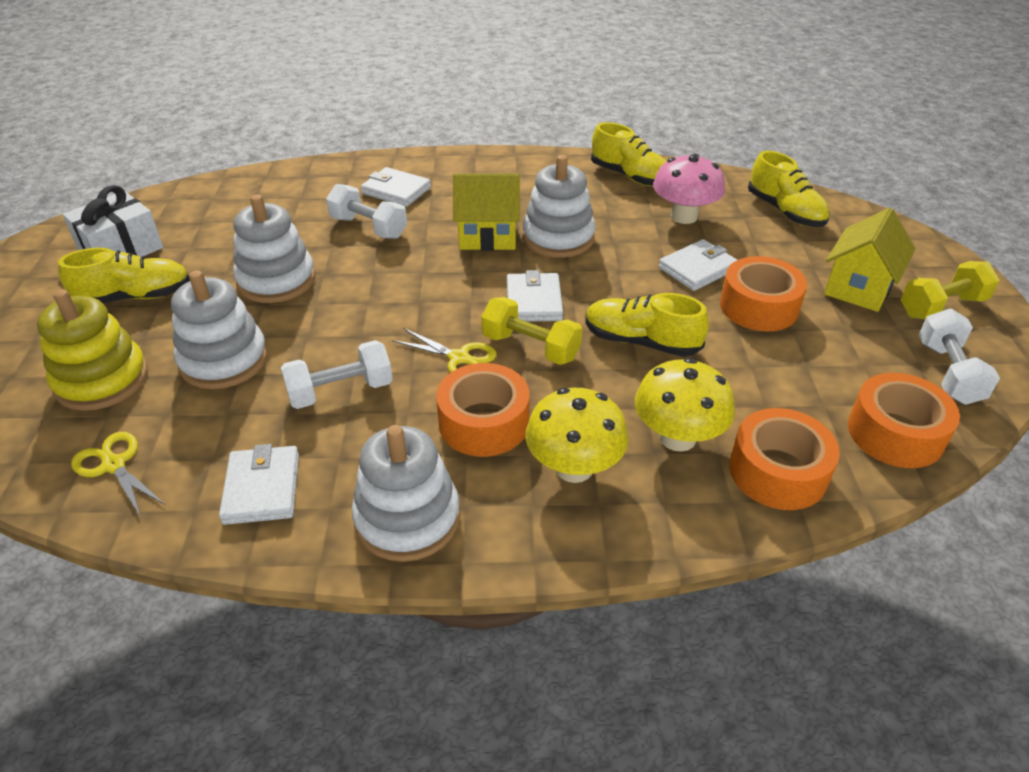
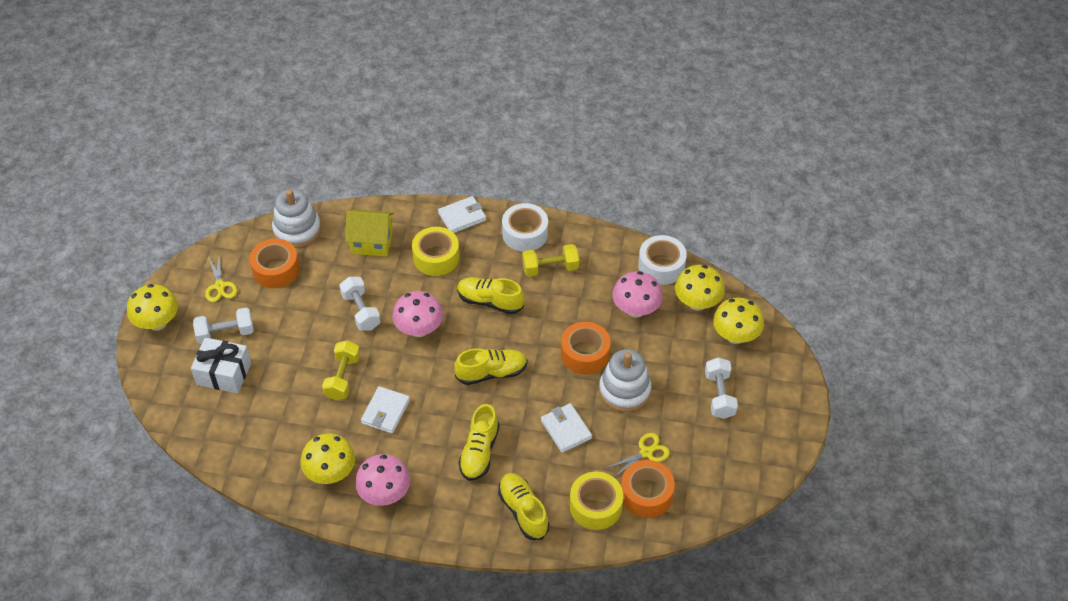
orange tape: [436,363,530,457] [720,256,807,331] [729,408,840,510] [848,373,960,468] = 4 -> [249,239,300,288] [561,322,611,374] [621,460,675,518] = 3
pink mushroom: [653,154,725,224] = 1 -> [355,454,410,506] [392,291,443,337] [613,271,663,317] = 3
white stacking toy: [171,270,268,389] [233,195,315,303] [352,425,460,562] [523,155,596,258] = 4 -> [272,189,321,248] [599,349,651,412] = 2
white tape: none = 0 -> [502,203,548,252] [638,235,687,285] = 2
white wallet: [219,444,299,525] [361,167,431,207] [507,270,563,322] [659,239,737,291] = 4 -> [361,386,410,434] [438,196,486,233] [541,403,592,453] = 3
yellow house: [453,173,520,251] [824,208,916,312] = 2 -> [345,209,394,257] = 1
yellow mushroom: [525,388,629,483] [635,358,735,452] = 2 -> [127,284,178,331] [301,433,355,484] [675,265,725,311] [713,298,764,344] = 4
yellow stacking toy: [37,289,148,411] = 1 -> none = 0
yellow tape: none = 0 -> [412,227,460,276] [570,472,623,530] = 2

